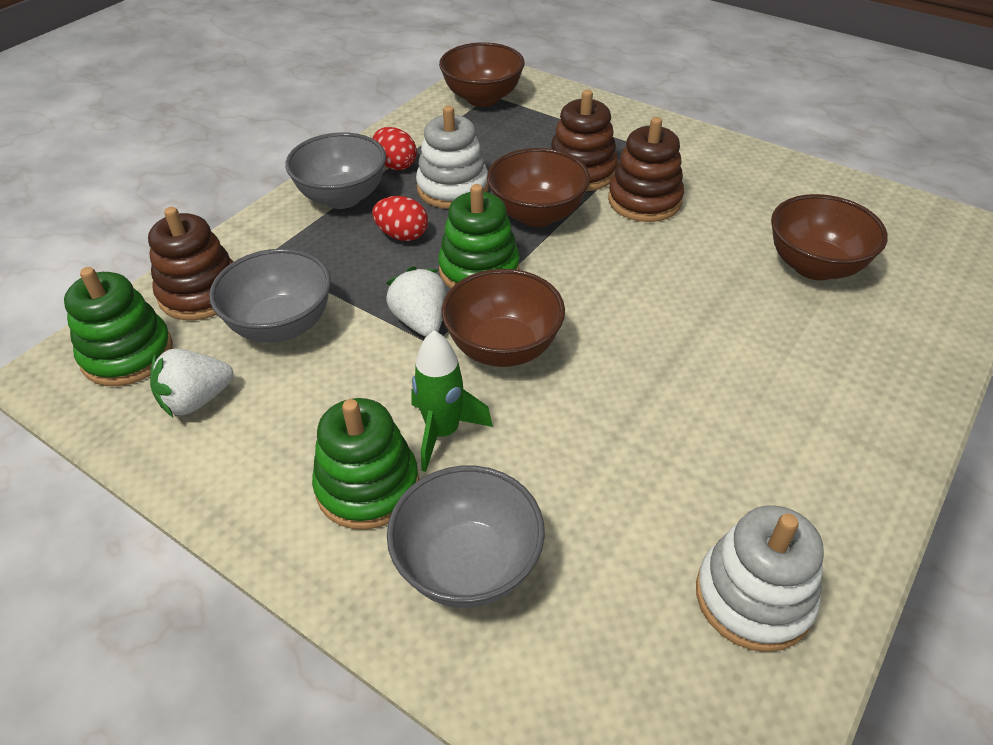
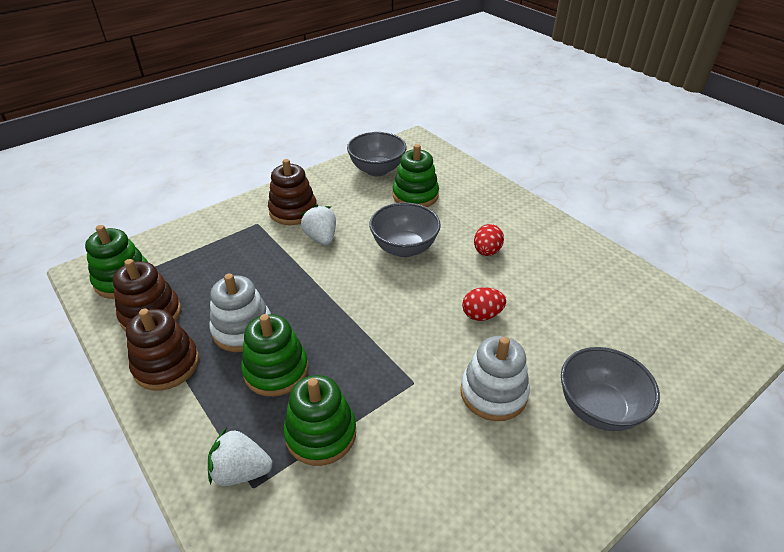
brown bowl: [439,42,524,107] [441,269,565,367] [487,148,590,227] [771,194,888,280] = 4 -> none = 0
green rocket: [411,330,493,472] = 1 -> none = 0
green stacking toy: [64,267,173,386] [312,398,419,530] [438,184,520,288] = 3 -> [85,225,148,299] [241,314,308,397] [283,375,356,466] [393,144,439,207] = 4

